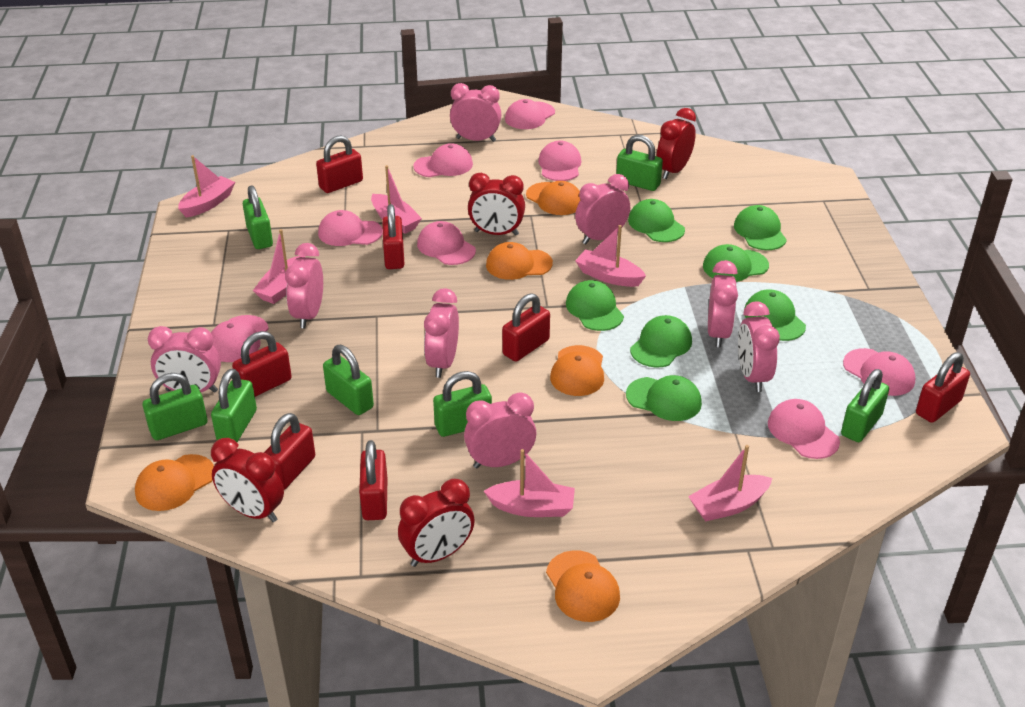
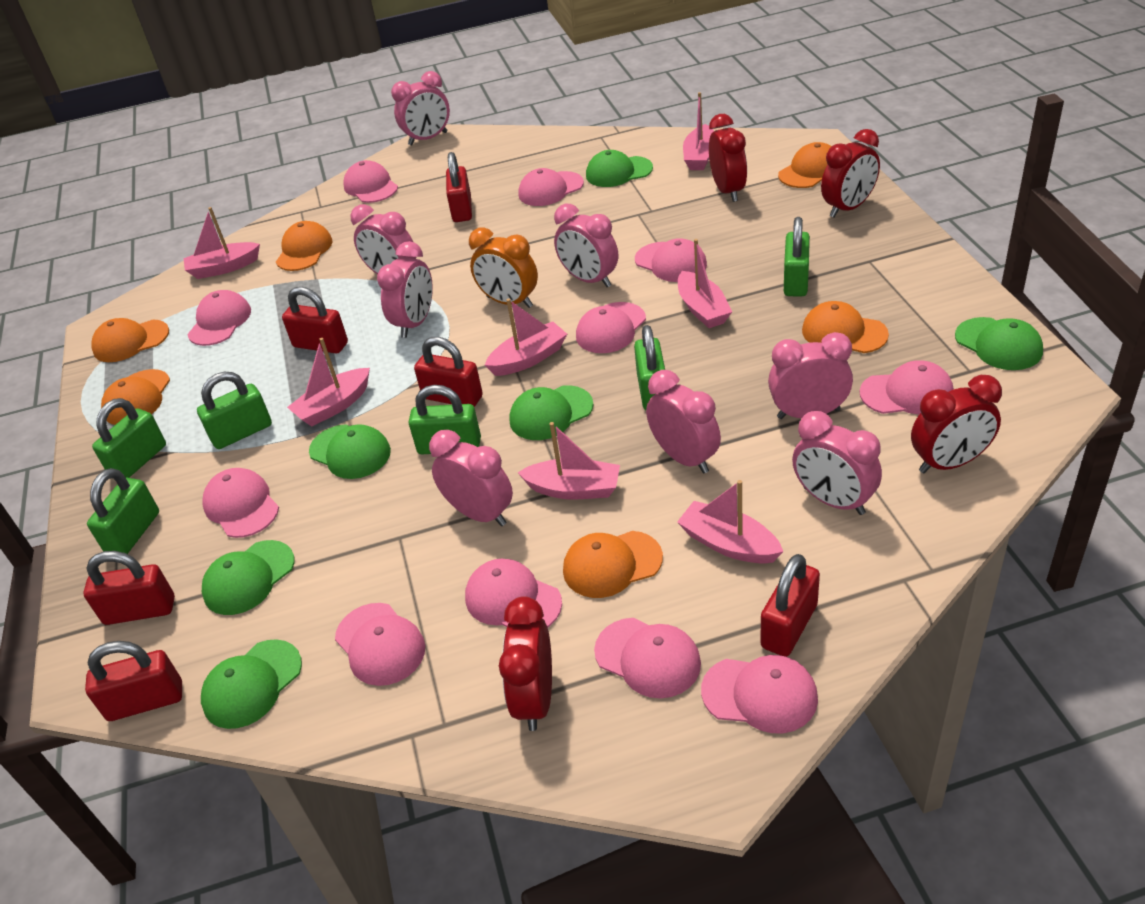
green cap: [566,280,624,331] [626,375,702,421] [628,199,685,242] [630,315,692,367] [703,244,769,282] [734,205,787,250] [744,289,806,341] = 7 -> [201,639,302,729] [202,540,294,615] [309,424,391,479] [509,385,594,440] [586,150,653,187] [955,317,1043,370] = 6
green padlock: [143,373,207,440] [211,369,257,442] [243,185,273,249] [323,345,374,415] [433,371,492,437] [616,135,663,191] [841,369,889,442] = 7 -> [87,468,159,554] [92,398,166,478] [197,372,272,449] [409,385,481,454] [634,325,665,410] [784,217,810,296] = 6
orange cap: [135,454,214,511] [486,242,553,280] [526,181,580,215] [546,550,620,622] [550,345,604,396] = 5 -> [91,318,169,362] [101,369,170,425] [276,221,332,271] [563,531,663,598] [778,142,832,188] [802,301,889,353] = 6
orange clock: none = 0 -> [469,227,538,308] = 1
pink boat: [178,155,235,217] [253,229,305,304] [371,165,422,234] [484,449,575,517] [575,225,646,287] [688,445,772,521] = 6 -> [184,207,260,279] [287,338,370,426] [485,298,567,376] [518,422,620,499] [677,480,783,564] [678,239,732,328] [683,92,714,170] = 7
pink cap: [211,315,269,362] [318,210,383,246] [413,143,473,177] [417,221,476,265] [505,99,555,129] [538,140,581,181] [768,399,840,459] [843,348,915,396] = 8 -> [187,290,251,346] [203,468,279,538] [335,603,425,686] [343,160,398,203] [465,559,562,628] [518,168,584,206] [576,302,646,353] [594,618,701,698] [635,238,707,282] [701,655,818,733] [860,360,954,415] = 11
red padlock: [232,331,292,397] [264,413,315,490] [316,135,363,193] [359,440,388,520] [382,204,404,269] [502,293,550,361] [916,352,970,423] = 7 -> [83,551,175,625] [85,641,182,721] [282,287,348,353] [414,337,483,407] [446,152,472,222] [760,554,820,657] = 6

